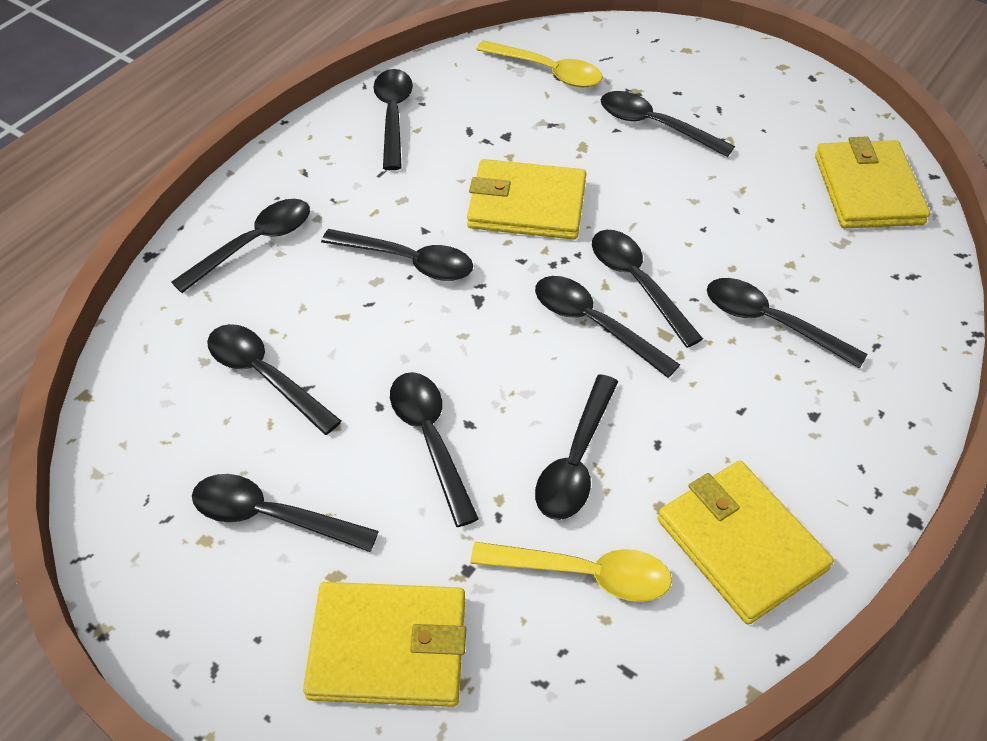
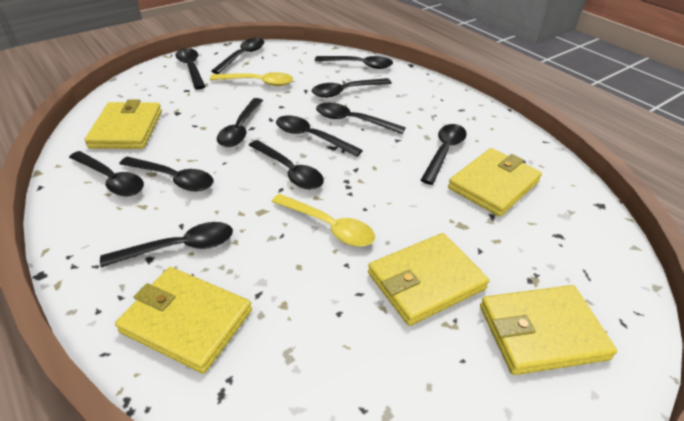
black spoon: [171,199,310,293] [192,474,379,552] [207,324,341,435] [321,229,473,281] [373,69,413,170] [390,372,479,527] [535,276,680,378] [535,374,618,520] [592,230,703,348] [601,91,735,157] [707,278,868,369] = 11 -> [69,151,144,196] [100,222,233,267] [119,157,213,191] [175,48,205,90] [211,38,264,74] [217,98,263,147] [249,140,324,190] [276,116,363,157] [312,78,392,98] [315,56,393,69] [316,103,406,134] [421,124,467,185] = 12
yellow wallet: [303,582,466,707] [467,159,586,240] [657,460,834,625] [815,136,930,229] = 4 -> [85,99,162,149] [115,267,252,374] [368,233,489,326] [448,148,542,217] [480,285,617,375] = 5

